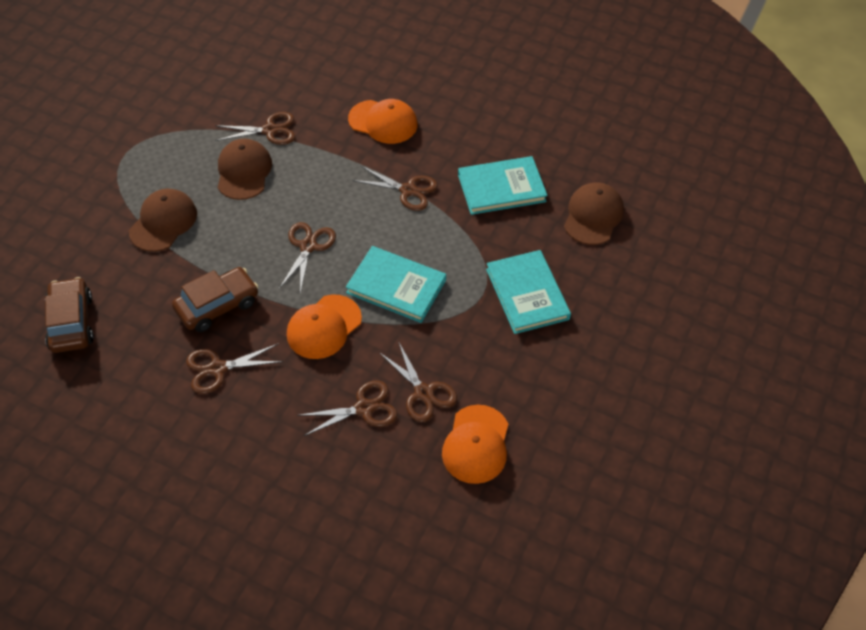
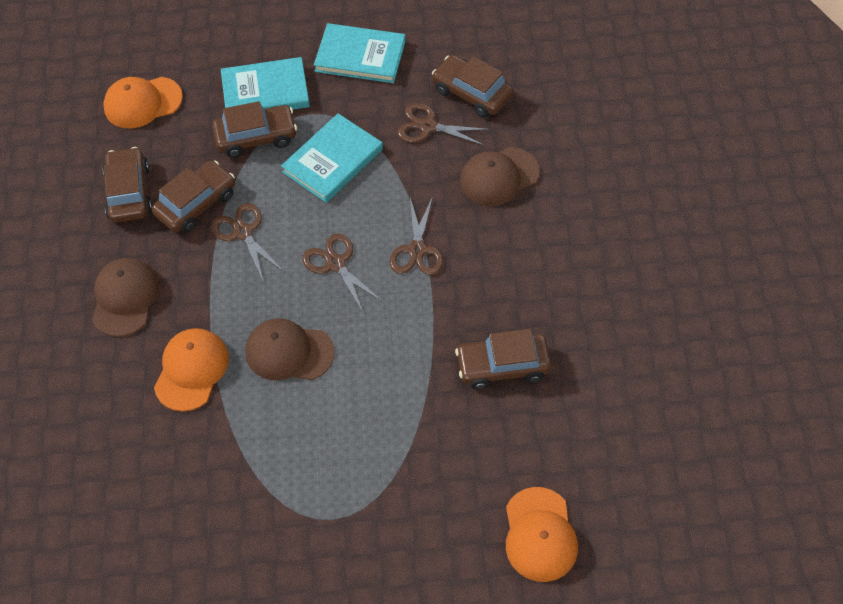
brown car: [45,277,94,353] [172,267,258,332] = 2 -> [103,147,152,223] [151,160,235,233] [212,101,297,158] [432,55,513,118] [455,329,551,390] = 5
brown scissors: [186,344,283,394] [215,112,295,145] [279,222,336,293] [297,381,398,436] [352,166,438,211] [379,341,457,422] = 6 -> [211,203,284,283] [302,233,384,313] [389,196,443,275] [397,103,490,146] = 4

